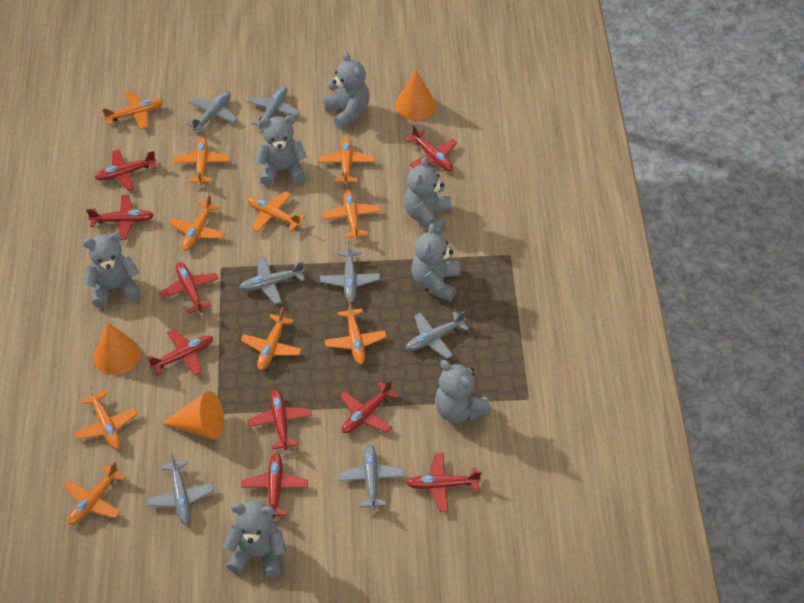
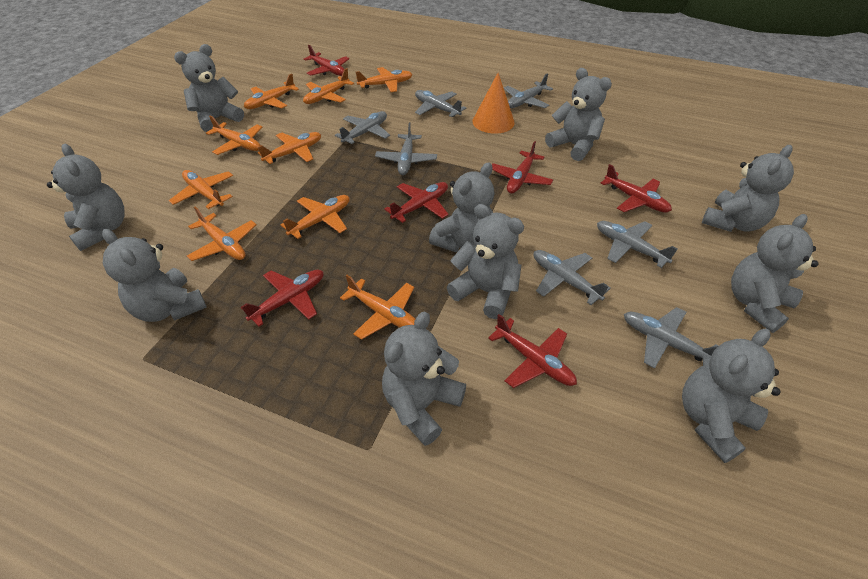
grey teddy bear: [83,232,141,308] [223,501,286,577] [255,115,307,186] [323,52,369,129] [404,156,451,234] [411,223,460,301] [435,360,492,423] = 7 -> [47,144,125,251] [102,229,207,322] [174,44,244,132] [382,312,466,446] [429,162,495,252] [447,204,524,319] [545,68,612,161] [682,329,781,463] [702,145,794,232] [731,214,818,333] = 10
orange cone: [93,323,141,375] [161,391,224,440] [395,70,436,120] = 3 -> [472,73,515,134] = 1
orange plane: [64,461,126,525] [74,386,138,449] [102,91,163,130] [169,194,225,250] [173,137,230,185] [241,307,302,370] [247,192,305,232] [318,137,375,185] [322,189,381,239] [324,301,387,364] = 10 -> [169,170,233,209] [187,206,257,261] [206,116,262,155] [244,74,299,109] [258,132,321,164] [281,195,350,239] [303,68,354,104] [340,275,415,340] [356,67,413,92] = 9
red plane: [86,195,154,240] [95,149,157,191] [147,329,213,376] [159,262,219,313] [241,453,308,519] [247,390,312,450] [340,379,399,434] [405,125,457,171] [407,453,481,512] = 9 -> [241,270,324,327] [304,45,349,76] [384,182,449,223] [488,314,577,388] [492,141,553,194] [600,164,672,212] = 6

